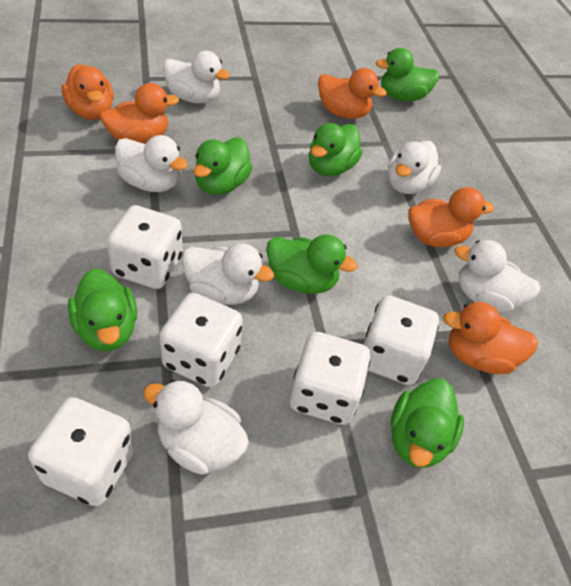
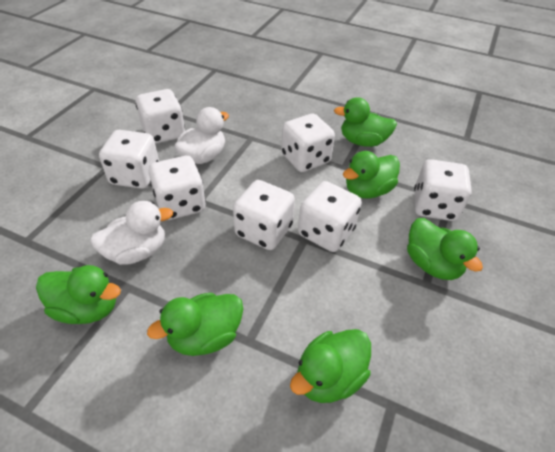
orange duck: [61,64,114,120] [100,83,179,144] [318,68,387,119] [408,187,494,247] [443,302,538,374] = 5 -> none = 0
white dice: [28,397,134,506] [106,205,182,289] [159,293,243,387] [290,332,370,425] [363,295,439,385] = 5 -> [99,130,159,189] [135,89,185,144] [148,156,206,220] [233,180,295,250] [281,113,335,172] [298,181,362,252] [414,159,472,221] = 7
white duck: [115,135,188,192] [143,380,249,475] [163,51,230,103] [181,244,274,305] [388,141,441,194] [454,240,541,312] = 6 -> [90,201,173,265] [174,107,229,164] = 2

